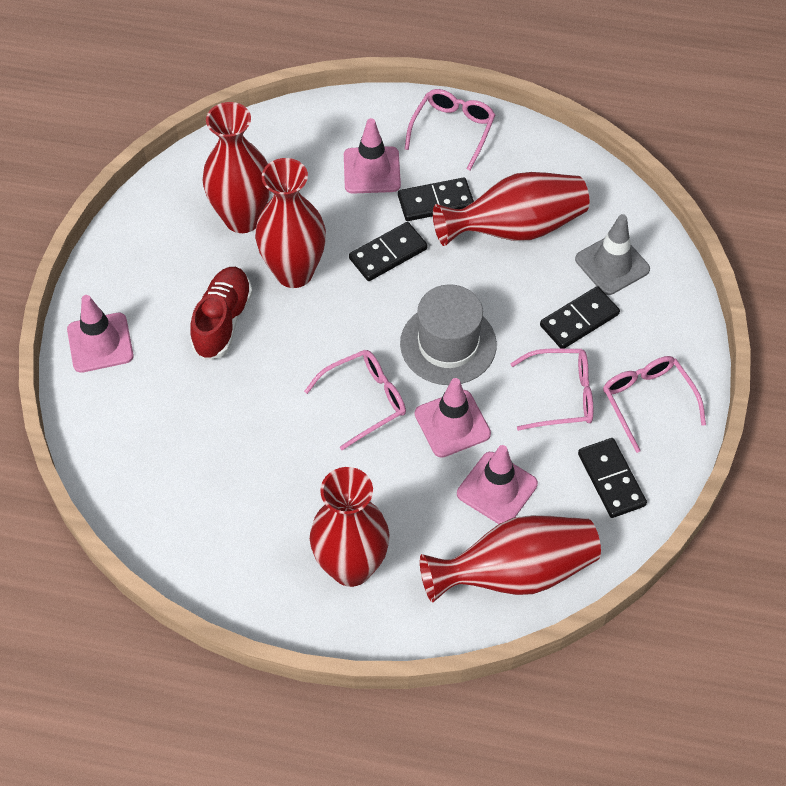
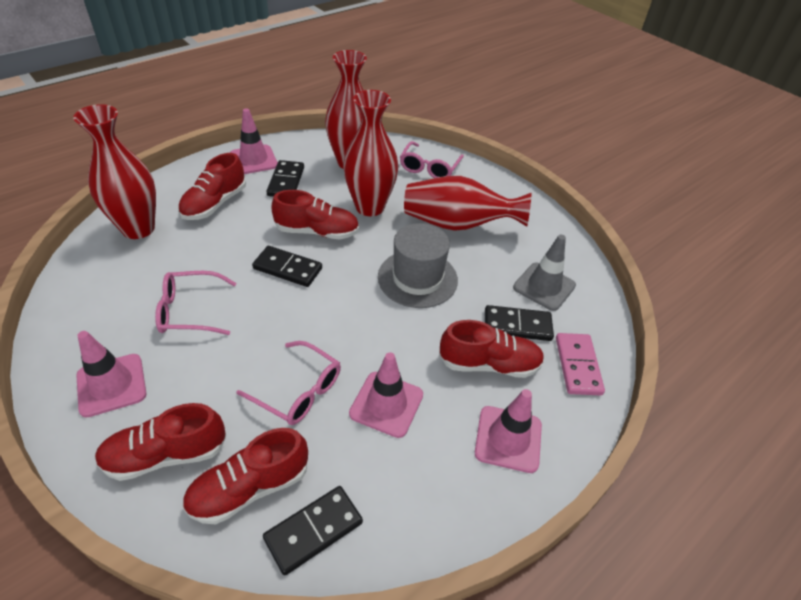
pink domino: none = 0 -> [556,333,605,396] = 1
pink glasses: [304,350,406,450] [405,89,495,170] [510,349,593,431] [603,356,706,453] = 4 -> [155,271,236,335] [236,341,341,425] [400,141,464,178] = 3
red shoe: [190,267,253,360] = 1 -> [95,403,226,481] [178,153,246,220] [182,428,308,524] [272,190,359,240] [439,320,544,378] = 5
red vase: [202,102,271,233] [255,158,326,288] [310,467,389,587] [420,515,601,602] [433,172,589,246] = 5 -> [73,104,156,239] [325,50,367,169] [343,90,398,216] [404,176,532,231] = 4

